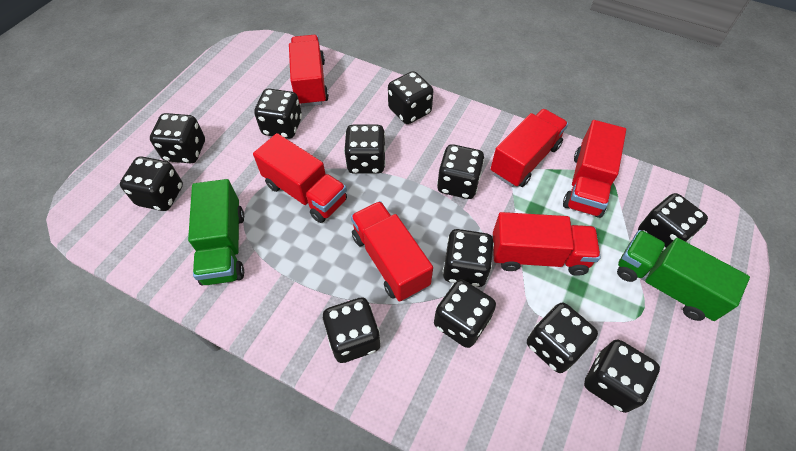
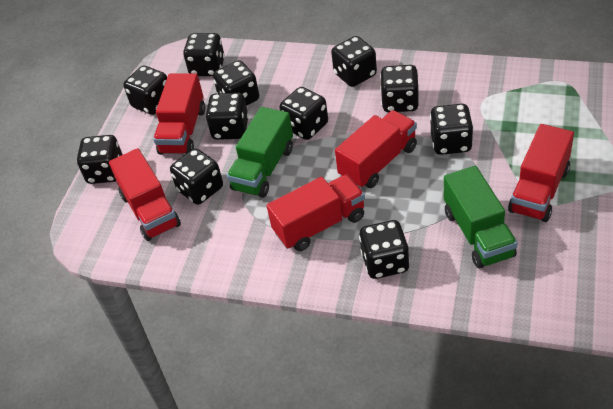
black dice: [120,156,183,211] [150,113,205,163] [254,89,302,139] [323,298,381,363] [344,125,386,174] [388,71,433,124] [434,280,496,348] [437,144,485,199] [443,229,494,287] [527,303,598,373] [584,340,660,413] [638,193,708,252] = 12 -> [77,135,123,184] [123,66,167,115] [170,148,223,205] [183,33,225,76] [205,93,249,140] [213,60,259,106] [279,87,328,140] [331,36,377,87] [359,220,410,279] [380,65,419,112] [430,104,474,155] = 11
red truck: [253,133,347,223] [289,35,329,107] [351,201,433,302] [491,109,568,187] [493,212,601,276] [563,120,626,218] = 6 -> [109,148,181,241] [153,73,205,155] [267,175,365,251] [335,110,417,188] [508,124,574,222] = 5

